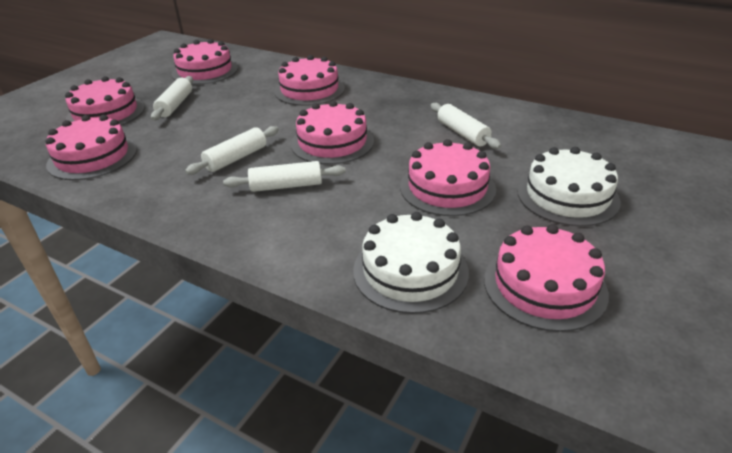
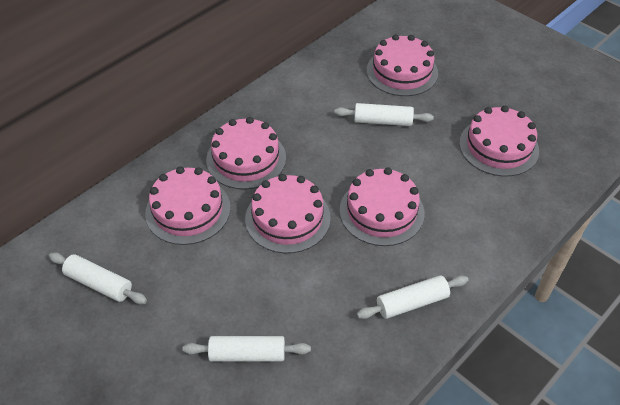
pink cake: [46,115,137,180] [65,76,145,126] [172,39,238,85] [274,55,345,106] [291,101,374,164] [400,139,496,216] [484,224,609,332] = 7 -> [145,167,230,245] [206,117,286,189] [245,174,331,253] [340,167,424,246] [367,34,438,96] [459,106,539,176] = 6
white cake: [353,212,469,314] [517,147,621,226] = 2 -> none = 0

